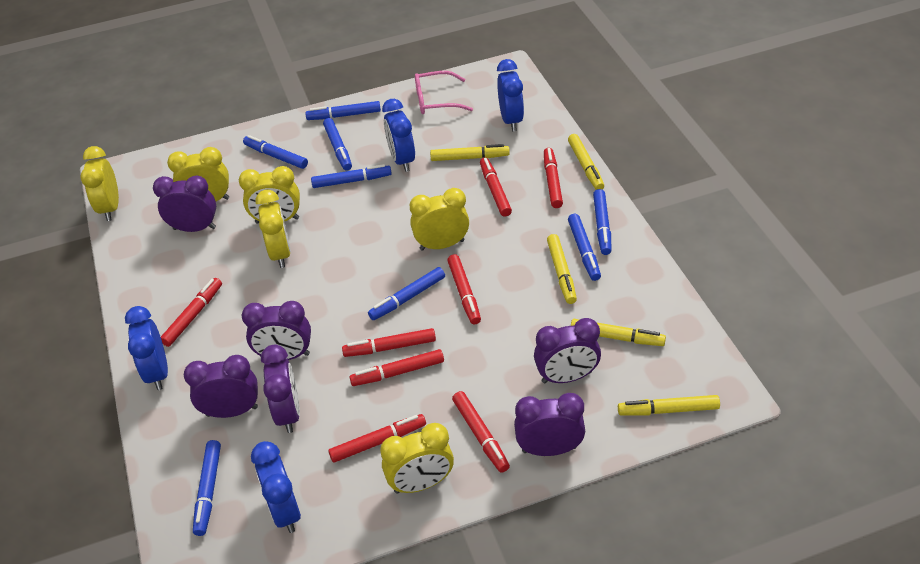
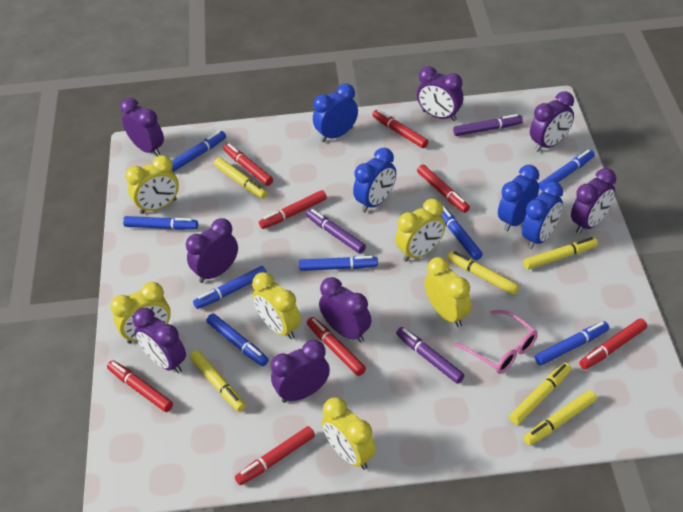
purple clock: [153,176,216,232] [184,355,258,418] [242,301,311,360] [261,344,300,433] [514,393,585,456] [534,318,601,383] = 6 -> [120,98,164,157] [133,308,186,374] [186,218,238,283] [271,340,330,403] [319,277,371,343] [417,66,463,121] [530,91,574,152] [571,168,616,234] = 8
purple marker: none = 0 -> [306,209,366,254] [396,327,465,384] [453,114,523,136] = 3
yellow marker: [430,144,510,161] [547,234,577,304] [568,134,604,190] [571,319,666,346] [618,395,720,415] = 5 -> [190,350,246,412] [214,157,267,199] [448,251,519,295] [509,363,571,425] [523,390,597,445] [524,237,598,270] = 6

